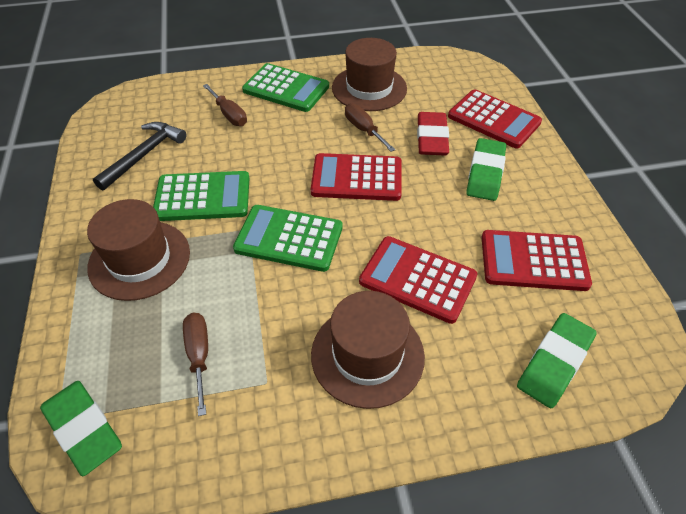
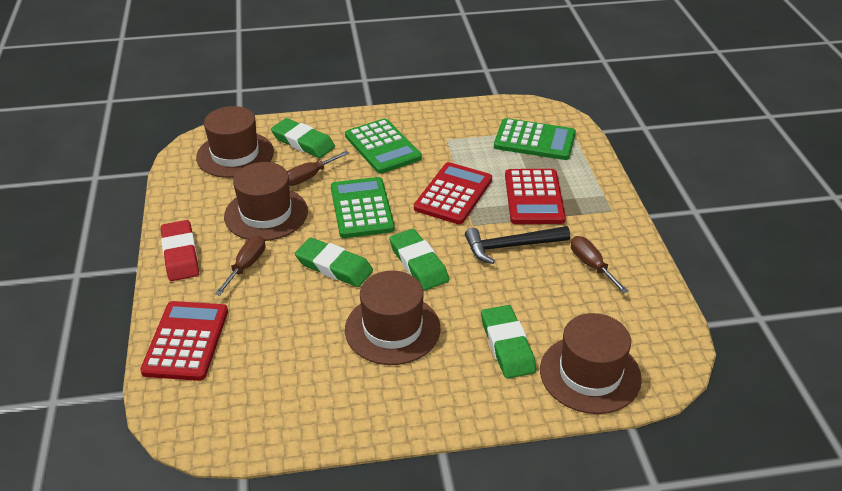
brown hat: [87,199,190,301] [311,291,425,409] [332,38,407,111] = 3 -> [196,106,274,178] [224,162,308,241] [345,271,441,365] [540,313,642,414] = 4
green eraser: [40,381,122,476] [466,138,506,201] [517,313,597,408] = 3 -> [271,118,335,158] [295,238,373,287] [389,229,449,290] [481,305,536,379] = 4
red calculator: [311,153,402,201] [359,236,477,324] [448,89,542,148] [481,230,592,291] = 4 -> [140,301,228,381] [414,162,492,224] [505,169,566,224] = 3

